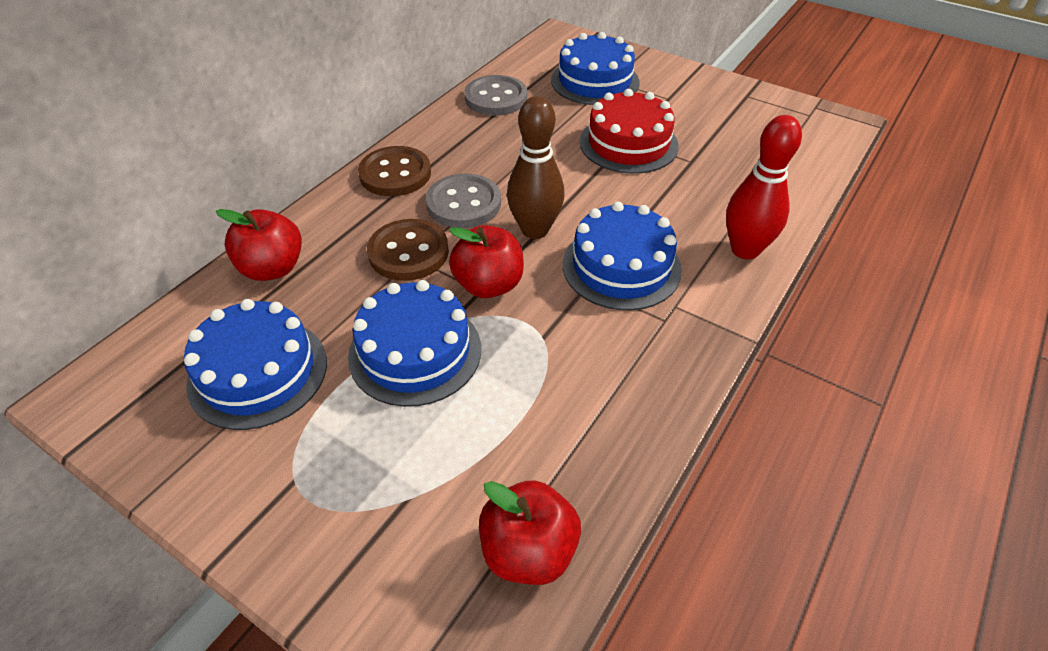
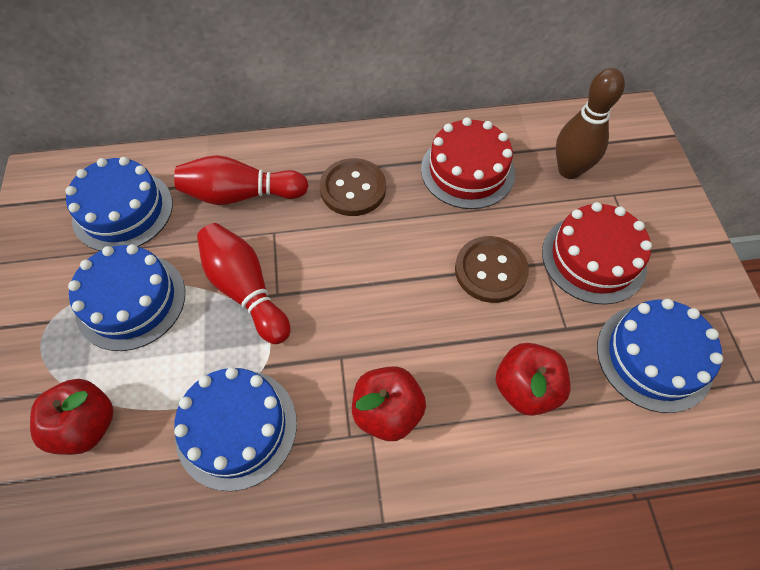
grey button: [426,173,501,228] [464,75,527,116] = 2 -> none = 0
red bowling pin: [726,115,802,259] = 1 -> [174,155,309,205] [197,223,290,344] = 2
red cake: [580,89,679,174] = 1 -> [421,117,515,209] [542,202,652,305] = 2

